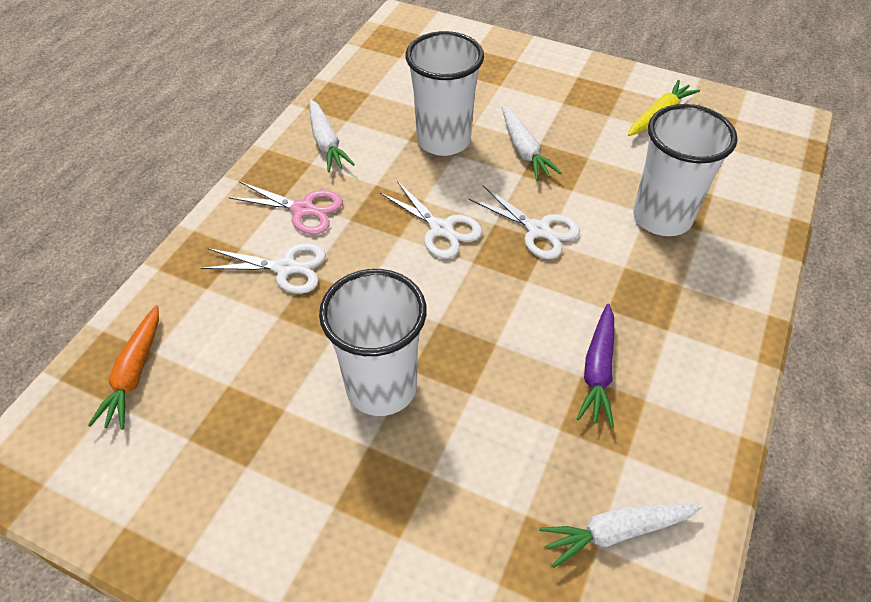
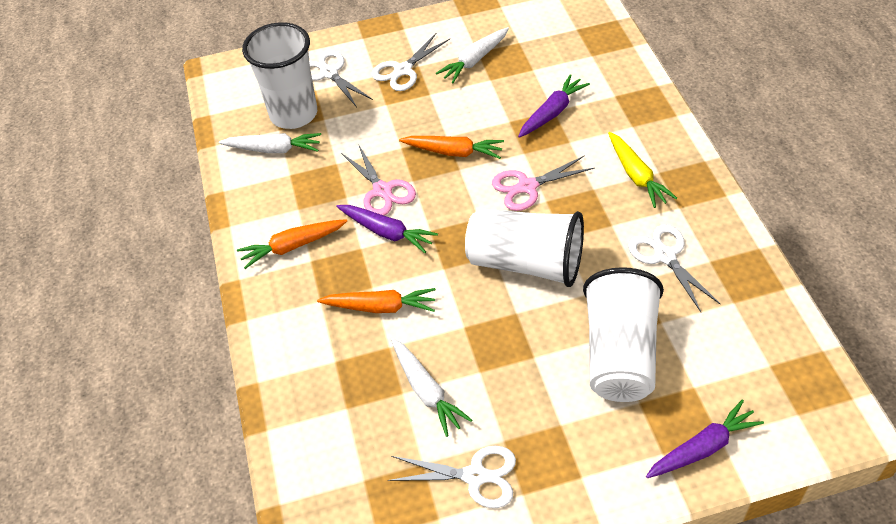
orange carrot: [88,305,159,430] = 1 -> [237,219,347,269] [317,288,436,313] [399,136,504,159] = 3
pink scissors: [228,181,343,234] = 1 -> [341,144,416,216] [492,155,595,211] = 2
purple carrot: [576,304,614,427] = 1 -> [336,205,438,253] [518,74,590,138] [646,399,764,478] = 3
white scissors: [201,243,326,294] [380,181,482,259] [469,186,580,259] = 3 -> [309,50,373,107] [371,33,450,91] [388,446,516,508] [628,224,720,312] = 4

